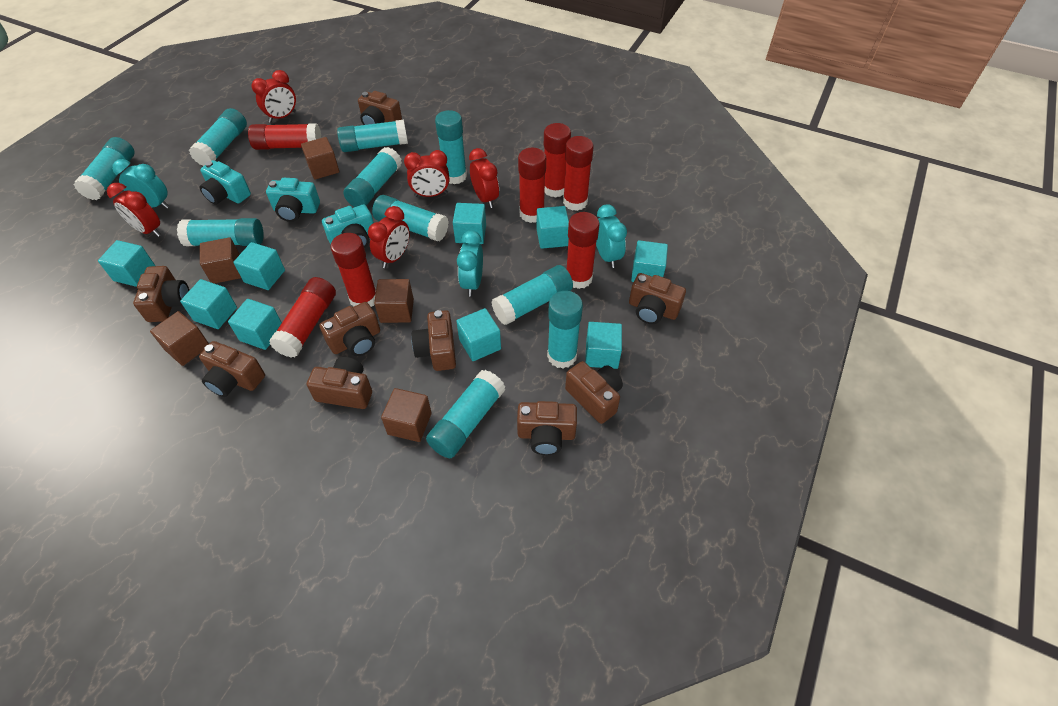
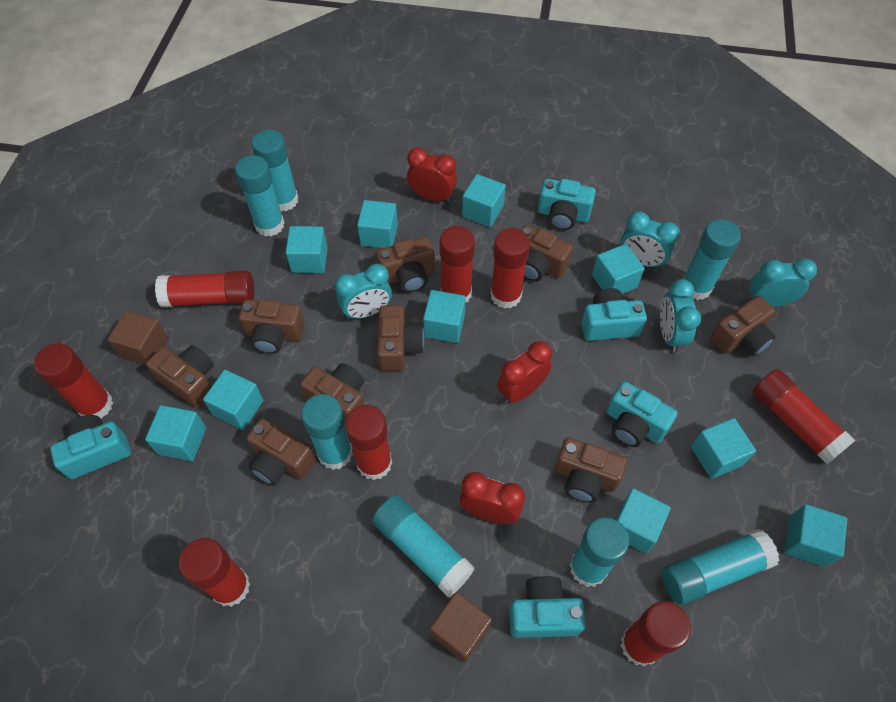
brown cube: [150,311,209,366] [200,237,241,284] [301,137,339,179] [374,279,414,323] [381,388,432,442] = 5 -> [107,311,169,365] [430,592,492,663] = 2
red clock: [107,183,161,237] [251,70,296,123] [368,206,410,268] [404,150,449,197] [469,148,499,208] = 5 -> [407,147,457,202] [460,472,525,524] [497,341,552,404] = 3
red glue stick: [248,123,321,150] [269,277,336,358] [331,233,376,307] [518,148,546,223] [544,123,571,198] [563,136,594,211] [567,212,600,289] = 7 -> [34,343,113,419] [155,271,254,307] [179,538,250,607] [345,405,392,480] [439,226,475,303] [491,228,530,309] [621,601,691,666] [752,369,856,464] = 8
turquoise camera: [199,160,251,205] [266,178,320,222] [322,204,374,248] = 3 -> [50,415,131,479] [509,576,586,638] [538,179,596,230] [581,288,647,341] [607,381,678,447] = 5
turquoise clock: [112,159,169,209] [457,231,483,296] [596,204,627,268] = 3 -> [335,264,392,319] [620,211,680,269] [660,279,701,353] [747,258,817,307] = 4
turquoise cube: [98,240,155,287] [180,279,237,329] [228,299,282,350] [233,242,285,290] [453,203,486,244] [456,308,501,361] [537,206,569,249] [585,322,622,369] [631,240,668,282] = 9 -> [145,405,206,461] [203,370,263,430] [285,226,328,273] [357,200,398,248] [423,290,466,343] [462,174,506,227] [592,244,645,294] [615,488,671,553] [691,418,756,479] [784,504,847,567] = 10
turquoise glue stick: [74,137,135,200] [177,218,264,246] [189,108,247,166] [337,120,408,152] [344,147,402,207] [372,195,449,241] [426,370,505,458] [435,110,467,184] [492,265,573,325] [547,291,583,369] = 10 -> [235,155,285,237] [252,130,298,211] [301,394,353,470] [372,495,475,598] [570,517,629,587] [661,529,780,605] [683,219,741,300] = 7

